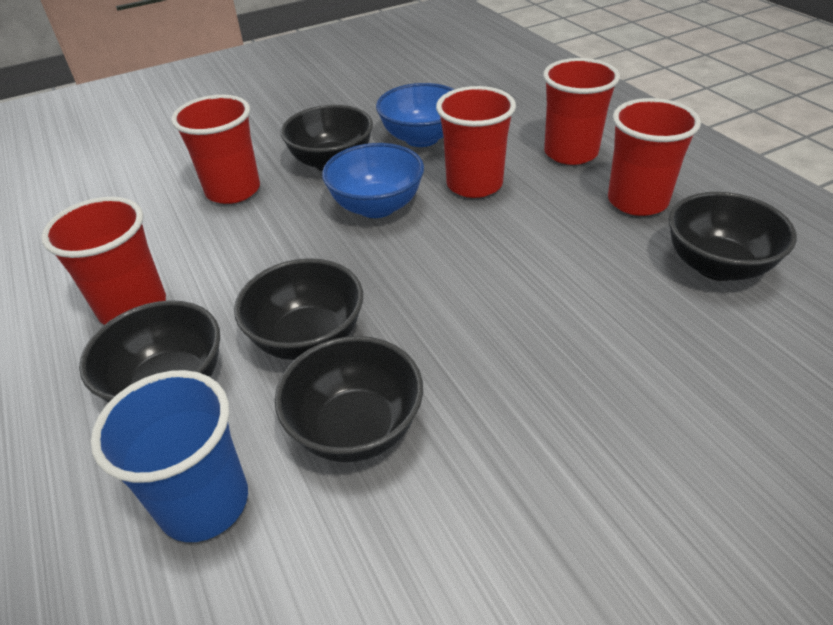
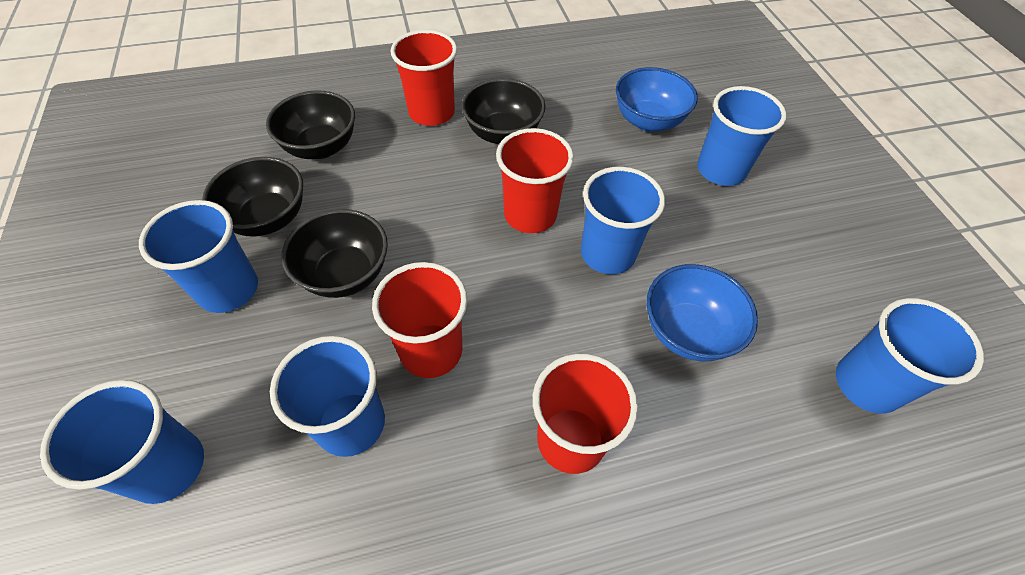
black bowl: [79,300,220,403] [234,258,363,360] [275,336,423,462] [280,105,373,171] [668,192,797,281] = 5 -> [202,157,303,237] [266,90,355,159] [281,209,388,298] [461,78,546,144] = 4
blue cup: [90,370,248,542] = 1 -> [40,380,204,504] [139,200,258,313] [270,336,385,457] [581,167,665,274] [697,86,786,186] [836,298,984,414] = 6
red cup: [41,197,166,325] [171,95,260,204] [436,86,516,198] [543,58,620,165] [608,98,701,216] = 5 -> [372,262,467,378] [391,30,457,126] [496,128,574,233] [533,354,638,474] = 4

